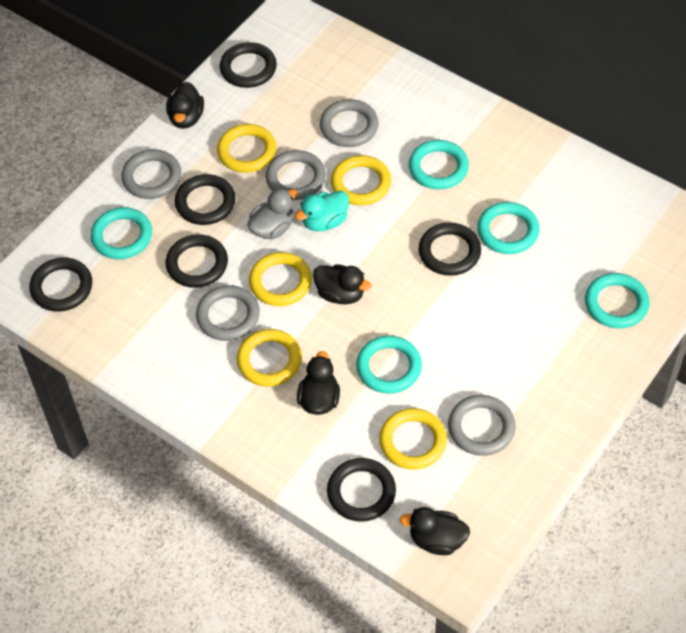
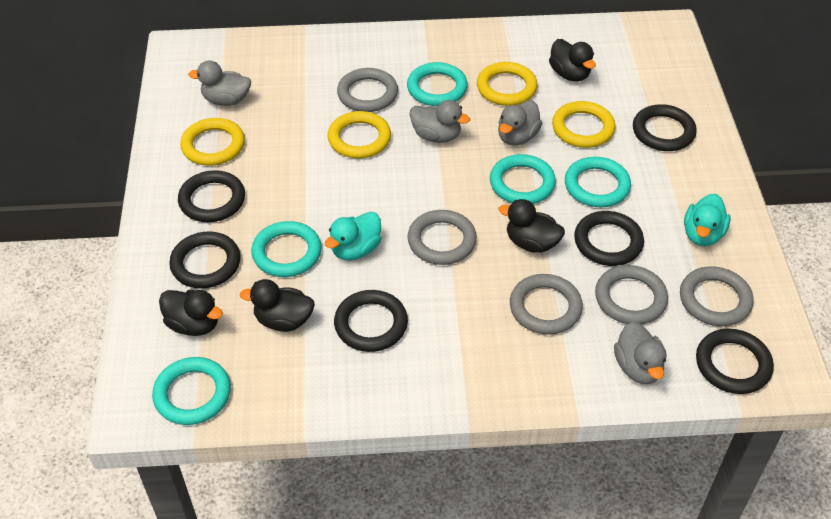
grey duck: [247,188,298,239] = 1 -> [188,60,251,106] [409,100,470,143] [498,100,542,146] [614,321,666,384] = 4
turquoise duck: [295,191,349,231] = 1 -> [325,212,381,260] [684,194,731,246] = 2
yellow ring: [217,124,276,173] [237,329,302,386] [249,252,312,306] [331,155,391,205] [379,408,447,470] = 5 -> [180,118,245,166] [328,111,391,158] [477,62,538,106] [552,101,616,148] = 4

